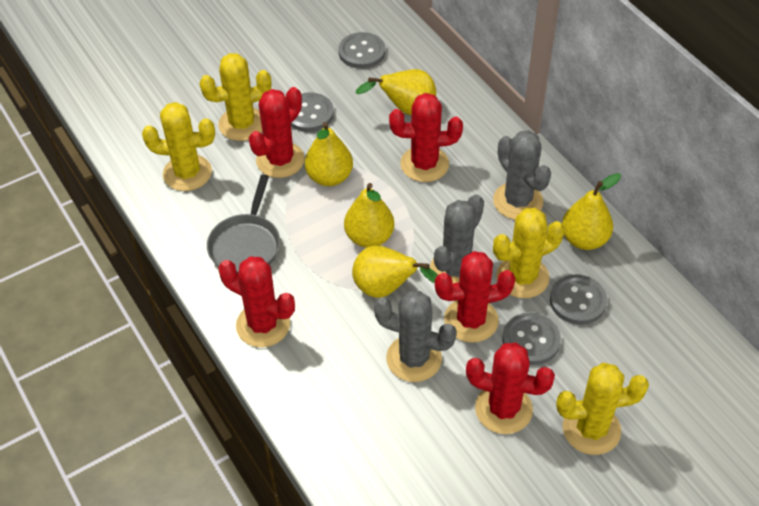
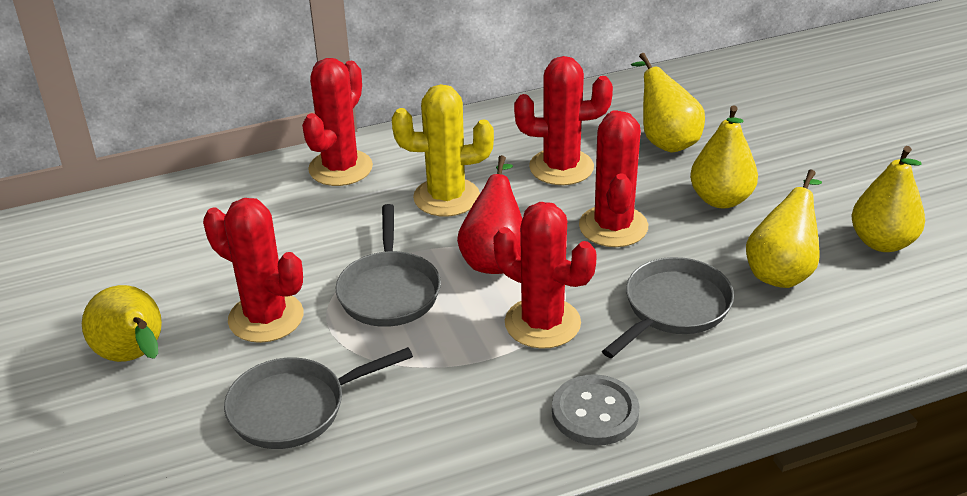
grey button: [291,92,334,132] [339,32,385,69] [502,313,561,365] [550,275,607,325] = 4 -> [552,374,640,446] = 1
grey cactus: [374,291,457,382] [430,194,484,283] [493,130,551,220] = 3 -> none = 0
grey pan: [207,175,280,274] = 1 -> [224,347,413,449] [335,204,441,327] [602,257,734,358] = 3
red pear: none = 0 -> [457,155,522,274] = 1
yellow cactus: [142,102,215,191] [199,53,271,141] [493,208,564,298] [556,363,649,455] = 4 -> [392,84,494,217] = 1

